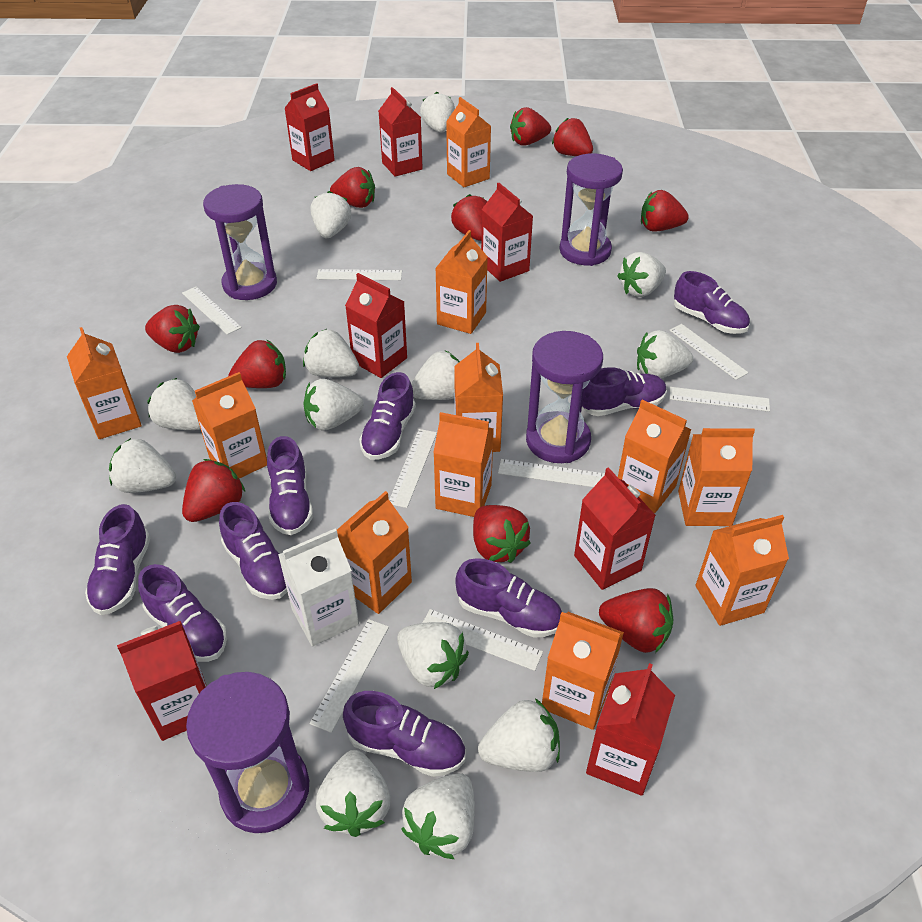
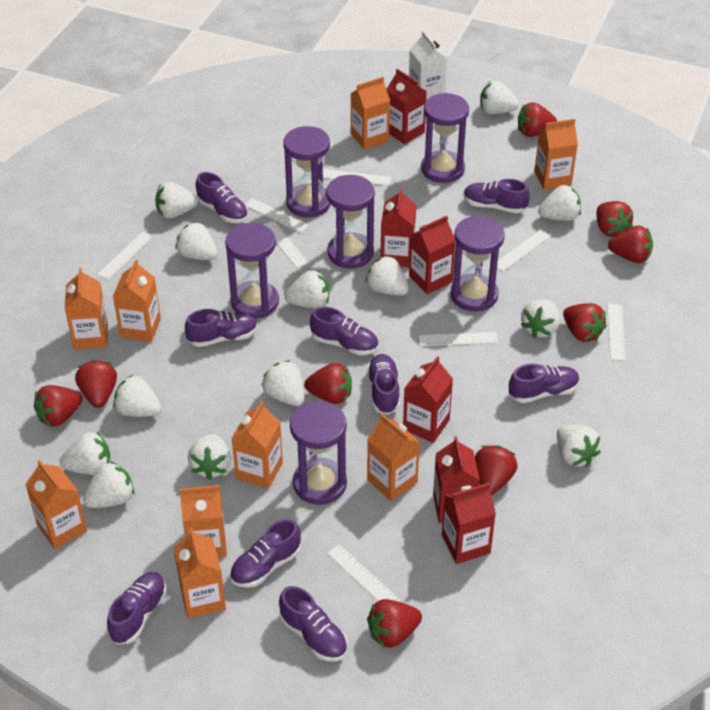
orange carton: [67,327,142,439] [192,372,267,479] [337,491,412,614] [433,412,494,517] [435,230,488,334] [446,97,491,187] [454,343,503,452] [542,612,624,730] [618,400,692,513] [678,428,755,526] [695,515,789,626] = 11 -> [25,460,87,549] [65,268,108,350] [113,259,161,342] [174,528,226,618] [179,485,227,557] [232,401,283,489] [351,77,390,150] [367,414,420,501] [534,119,578,190] = 9
purple hourglass: [186,672,309,833] [203,184,277,300] [526,331,603,463] [560,153,623,266] = 4 -> [225,223,279,319] [284,126,331,218] [290,401,347,505] [326,175,375,268] [421,93,469,183] [450,216,505,312] = 6
red carton: [117,621,207,741] [284,83,335,171] [345,273,407,378] [379,87,423,177] [481,183,533,282] [574,467,656,590] [586,663,675,796] = 7 -> [381,188,416,267] [386,69,427,144] [403,356,453,443] [409,215,456,294] [433,436,480,523] [442,483,496,564] = 6
red strawberry: [145,305,200,353] [182,459,245,522] [228,339,286,388] [330,167,375,208] [451,194,487,241] [473,505,531,563] [510,107,551,145] [552,117,593,156] [599,588,673,653] [641,190,689,232] = 10 -> [34,385,83,427] [75,360,117,408] [304,363,352,404] [367,599,422,648] [475,445,518,495] [518,102,557,137] [563,303,606,342] [596,201,633,237] [608,225,653,263] = 9

